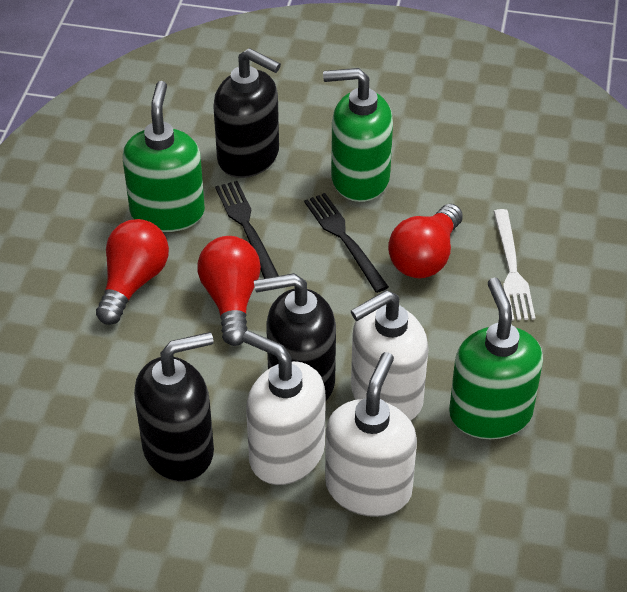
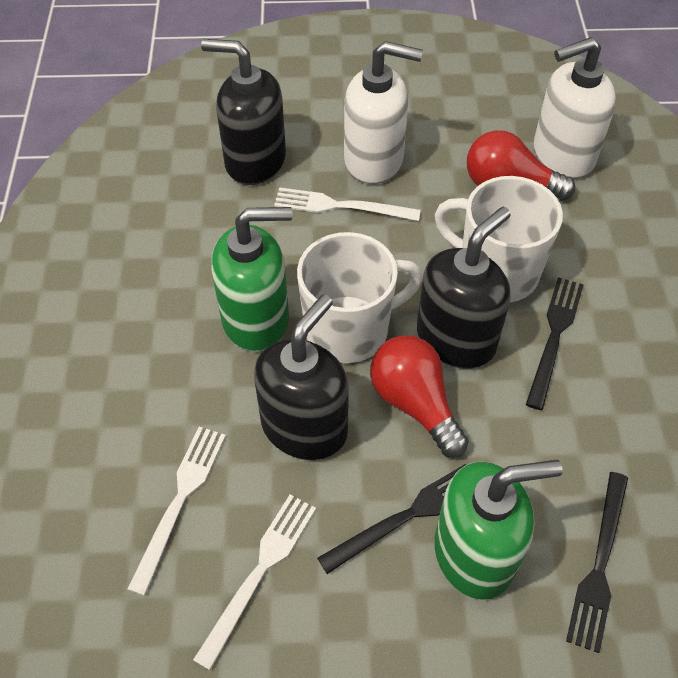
black fork: [215,181,279,279] [304,193,389,293] = 2 -> [317,464,466,574] [526,277,583,410] [566,472,628,653] = 3
green soap dispenser: [123,81,205,232] [323,68,393,202] [449,278,543,439] = 3 -> [211,207,292,351] [434,460,563,600] = 2
red light bulb: [96,219,169,325] [197,236,261,346] [388,204,463,278] = 3 -> [370,335,469,457] [467,130,575,200] = 2
white fork: [493,209,535,321] = 1 -> [127,427,226,596] [193,494,316,670] [274,187,421,221] = 3
white mug: none = 0 -> [297,232,423,363] [435,176,563,303] = 2
white soap dispenser: [243,331,326,485] [325,352,417,517] [351,290,429,421] = 3 -> [344,41,423,184] [534,37,616,179] = 2

